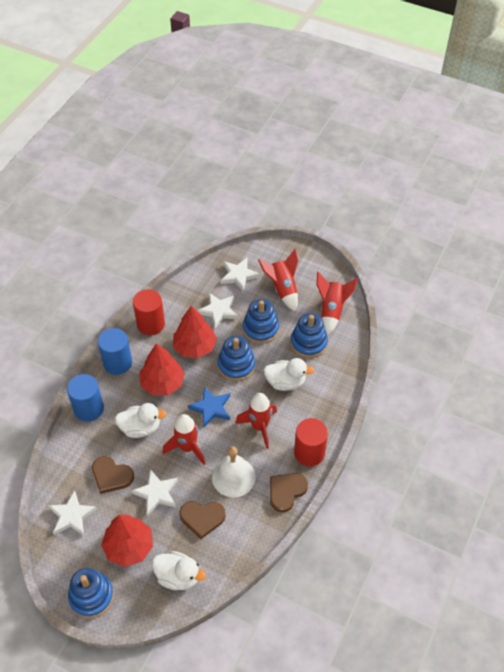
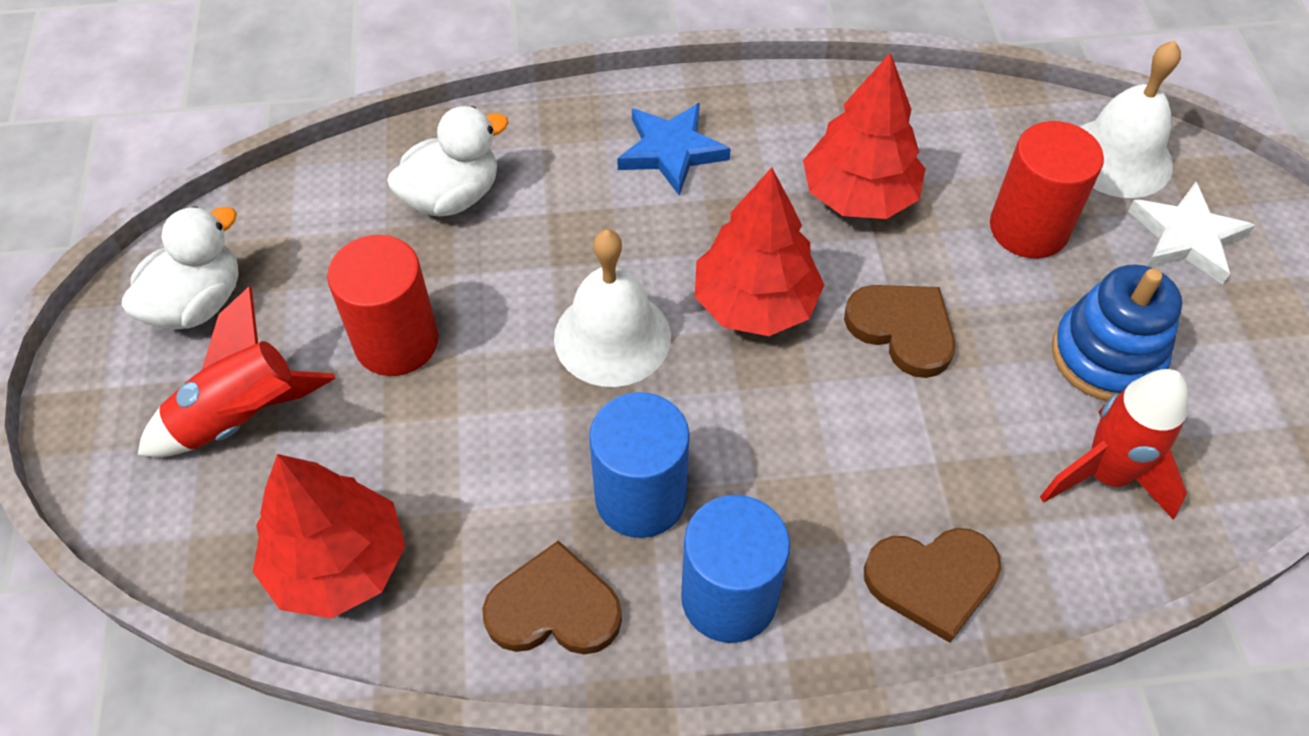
blue stacking toy: [68,568,114,618] [218,336,255,381] [243,299,279,344] [291,313,328,358] = 4 -> [1052,264,1182,401] = 1
red rocket: [163,414,205,465] [235,393,277,449] [258,249,298,311] [316,272,358,335] = 4 -> [138,287,336,457] [1040,369,1188,520] = 2
white bell: [212,446,256,497] = 1 -> [554,229,671,387] [1080,41,1181,198] = 2
white duck: [115,403,167,438] [152,551,206,590] [264,358,315,391] = 3 -> [122,206,239,330] [387,106,509,217] = 2
white star: [48,490,97,536] [131,469,178,516] [197,293,238,328] [221,258,260,292] = 4 -> [1128,182,1255,285] = 1

